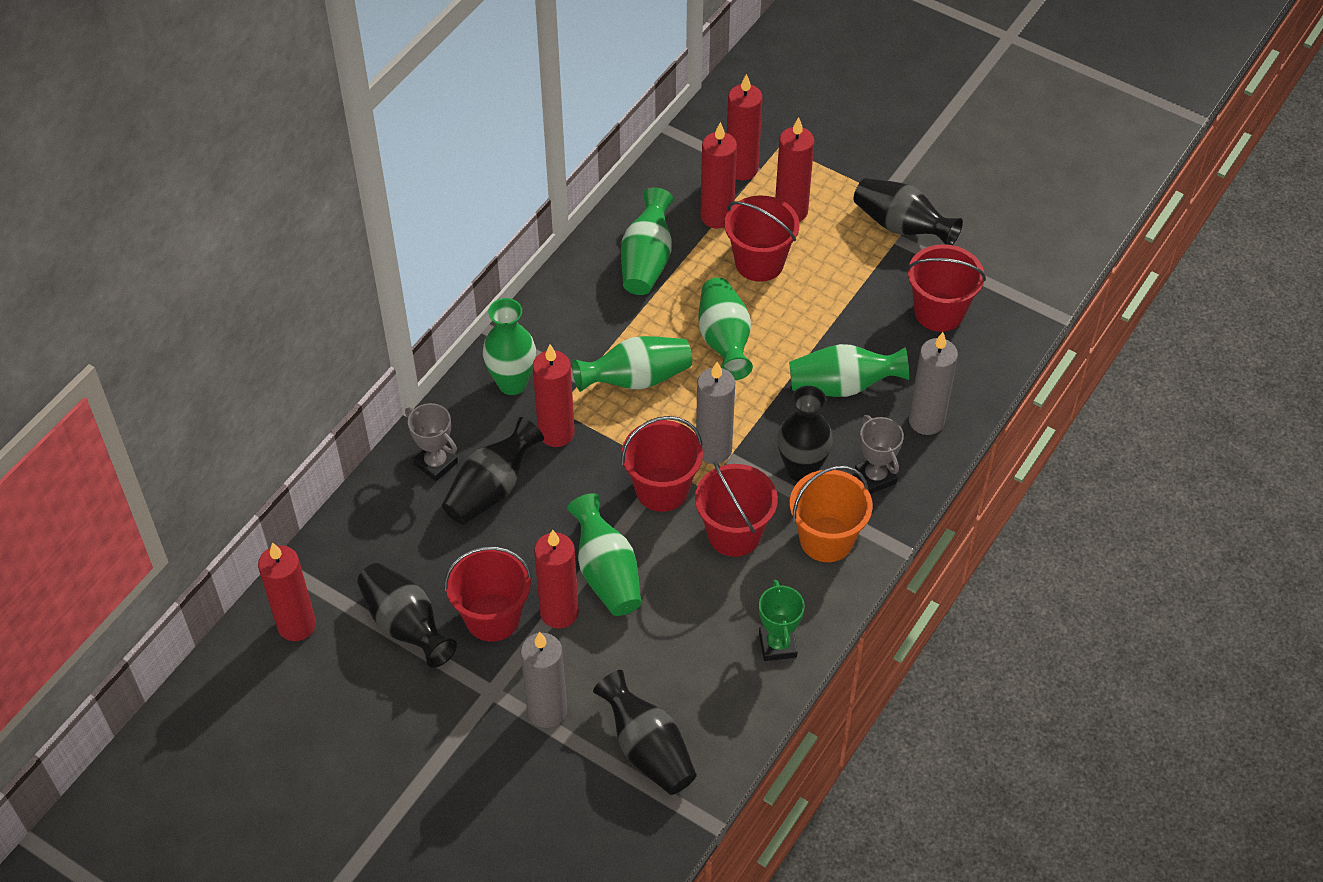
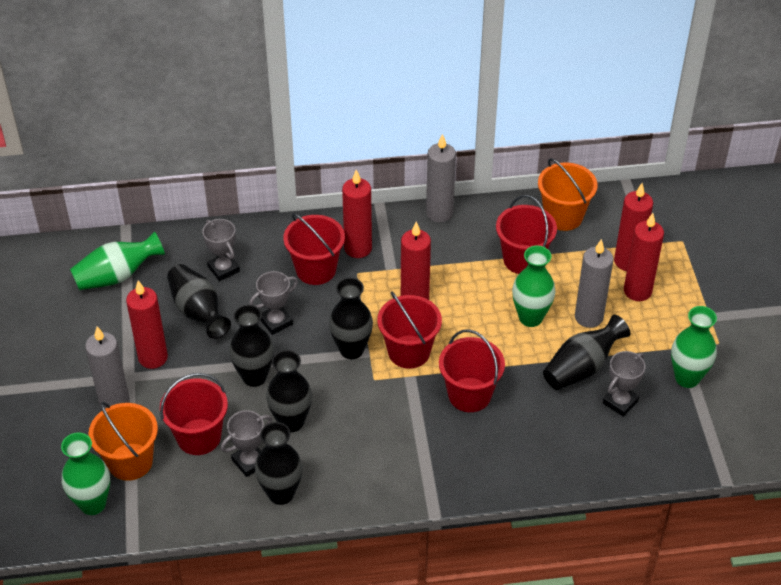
black vase: [357,563,457,668] [442,417,544,525] [593,670,697,795] [777,386,833,482] [854,178,963,245] = 5 -> [167,264,231,339] [229,305,274,387] [255,422,302,505] [266,350,312,432] [329,278,373,359] [543,314,631,390] = 6
green trophy: [759,580,805,661] = 1 -> none = 0
green vase: [483,298,536,395] [567,493,641,616] [572,336,692,392] [621,187,673,295] [699,278,753,380] [789,344,909,397] = 6 -> [61,432,110,515] [70,231,165,290] [512,245,555,327] [671,306,717,388] = 4
grey trophy: [405,403,458,481] [855,415,904,494] = 2 -> [202,219,240,281] [221,410,272,477] [249,271,298,335] [603,351,646,417] = 4
orange bucket: [790,466,873,562] = 1 -> [88,402,158,481] [538,158,598,231] = 2
red candle: [258,542,316,641] [533,345,575,447] [534,530,579,629] [700,122,737,228] [727,74,763,181] [775,117,814,222] = 6 -> [126,281,168,369] [342,170,372,258] [401,222,431,300] [614,183,653,271] [624,213,664,301] = 5

